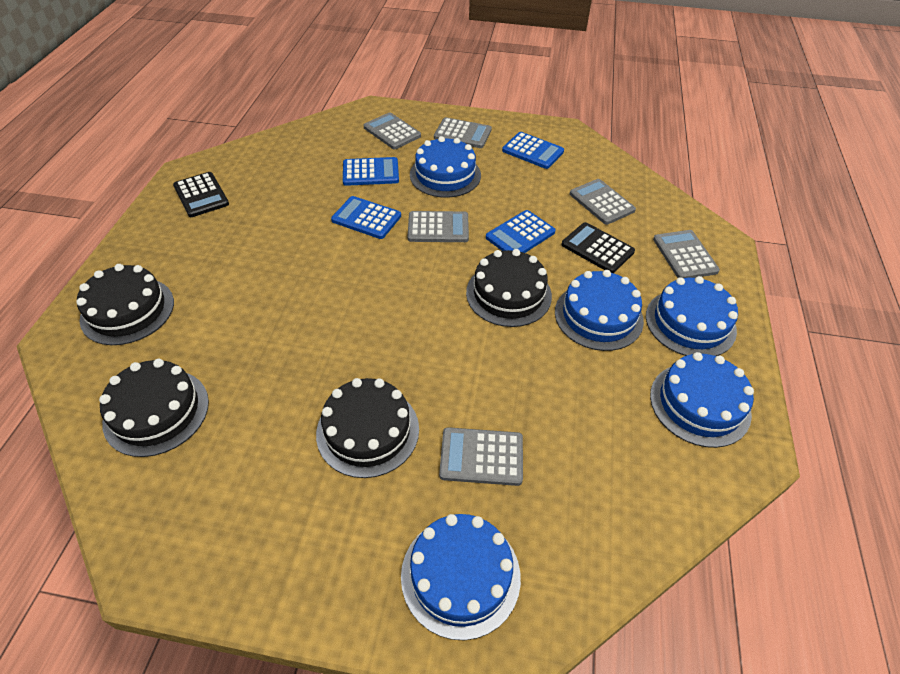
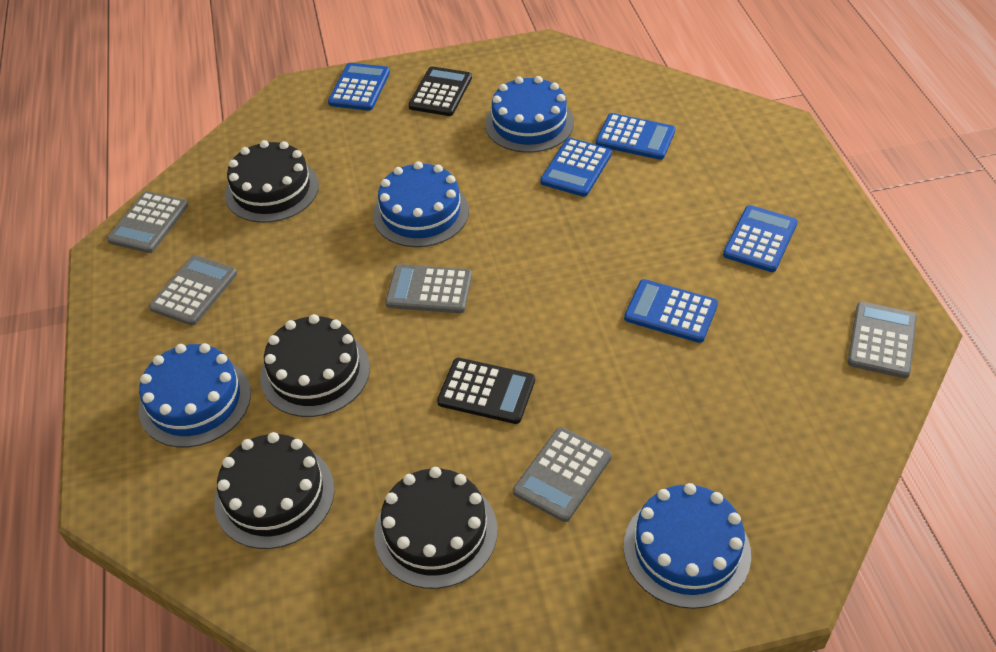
blue cake: [401,514,521,640] [410,136,481,198] [555,270,644,351] [646,276,738,356] [650,352,754,448] = 5 -> [138,343,251,447] [373,161,469,247] [485,76,574,153] [624,483,751,609] = 4
blue calculator: [331,196,401,239] [343,157,399,186] [486,210,556,253] [502,132,564,169] = 4 -> [328,63,390,111] [540,138,612,197] [596,113,675,160] [624,279,718,343] [723,205,798,272] = 5
grey calculator: [364,112,421,149] [408,211,469,242] [434,117,492,148] [439,427,523,486] [570,179,636,225] [653,230,720,278] = 6 -> [107,191,188,253] [149,255,237,326] [385,264,472,313] [513,427,612,522] [848,302,917,378] = 5

